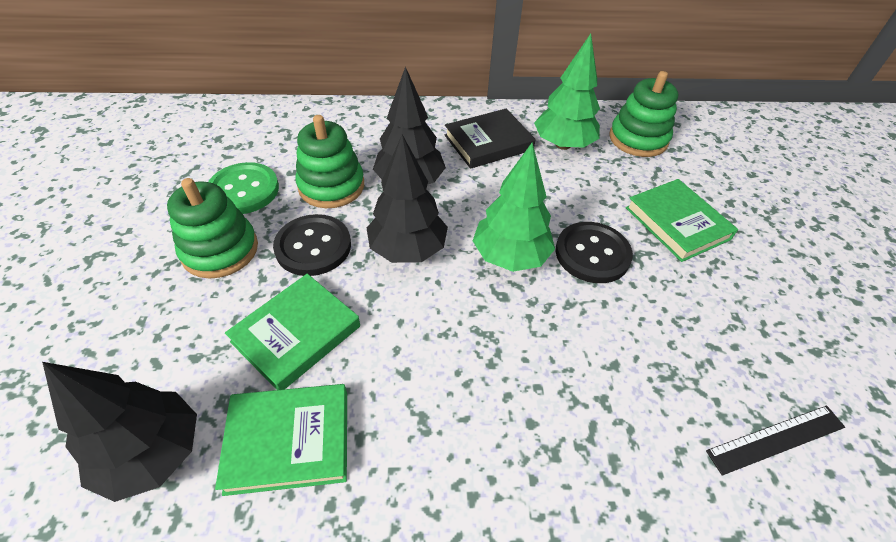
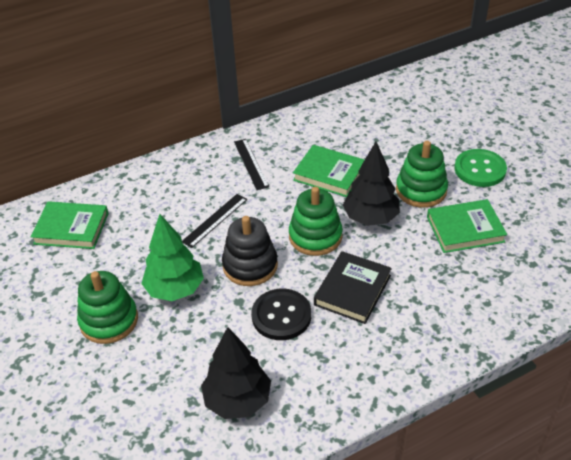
black button: [273,214,351,276] [555,222,633,283] = 2 -> [251,289,311,340] = 1
black ruler: [706,405,845,475] = 1 -> [182,194,247,248] [234,139,269,190] = 2
black stacking toy: none = 0 -> [222,216,278,286] = 1
black tree: [42,362,197,502] [367,135,448,263] [373,67,446,184] = 3 -> [201,327,271,419] [343,142,400,226] = 2
green tree: [473,142,555,272] [534,34,600,150] = 2 -> [141,214,204,301] = 1

